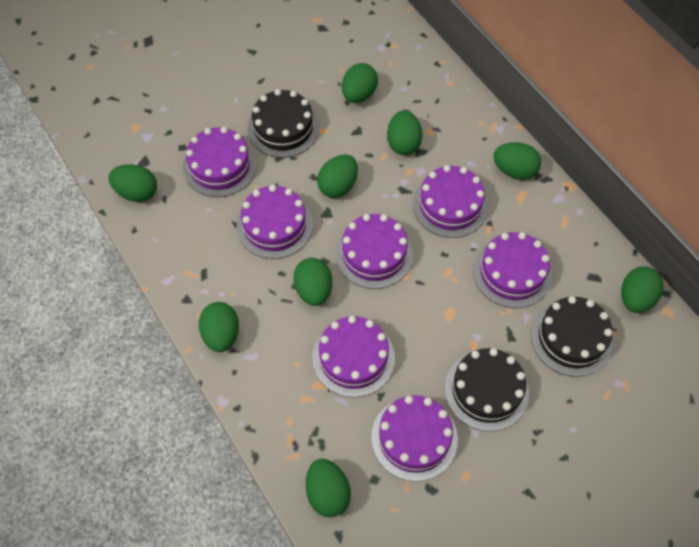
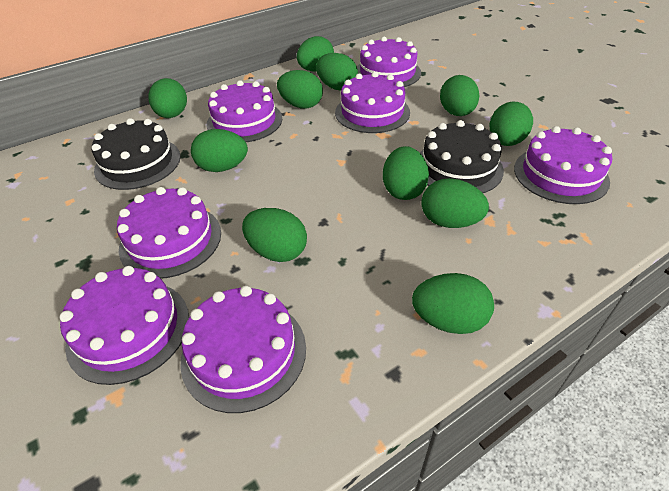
black cake: [248,89,319,158] [445,348,529,431] [531,296,613,377] = 3 -> [92,118,181,190] [420,120,504,193] = 2
green egg: [108,164,157,202] [199,302,239,352] [293,258,332,306] [306,459,351,517] [317,155,358,198] [342,63,378,103] [387,110,422,155] [493,142,541,180] [621,267,664,313] = 9 -> [149,78,187,118] [191,129,248,172] [242,208,307,262] [277,70,323,109] [297,36,334,72] [316,53,358,90] [383,146,429,200] [412,273,494,334] [421,178,489,228] [440,75,479,116] [490,102,533,146] = 11

